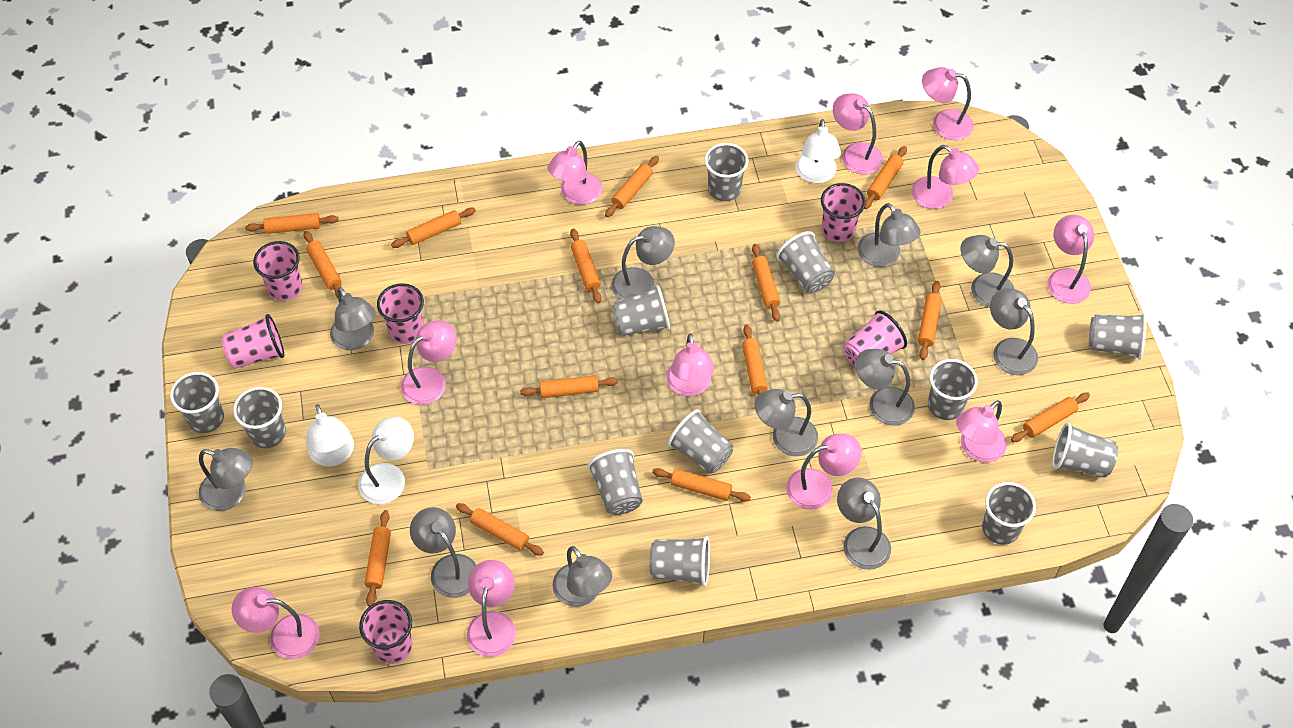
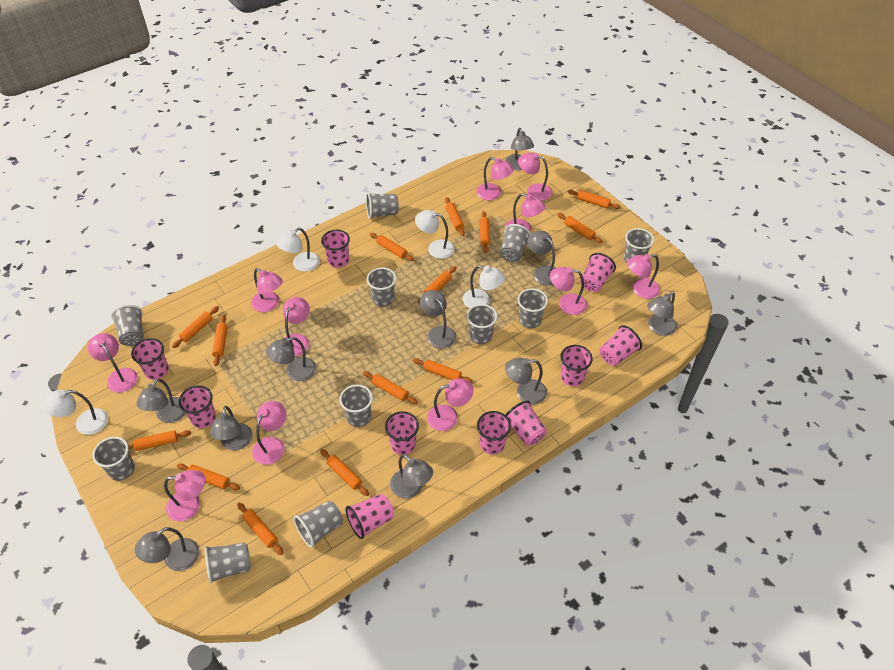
grey cup: [170,372,224,433] [233,387,286,448] [587,449,643,515] [612,285,670,336] [650,536,710,587] [667,409,733,474] [704,143,749,201] [776,231,835,293] [928,359,978,420] [982,482,1036,545] [1052,423,1118,478] [1089,314,1147,360] = 12 -> [92,437,135,481] [111,305,144,346] [205,542,251,584] [294,501,343,548] [339,384,373,427] [366,192,399,219] [367,267,396,307] [467,304,497,344] [500,224,531,262] [518,288,548,328] [624,228,654,263] = 11
grey lamp: [199,448,253,511] [330,287,376,350] [410,507,476,598] [553,546,612,607] [612,226,675,300] [755,389,818,456] [837,477,891,570] [855,349,915,426] [858,203,921,267] [961,235,1014,307] [990,288,1038,375] = 11 -> [134,527,199,571] [136,378,186,423] [210,406,253,451] [266,337,316,381] [390,454,433,499] [420,290,456,348] [505,128,534,170] [505,358,547,405] [528,230,556,285] [647,291,677,336] = 10
pink cup: [221,314,284,368] [253,241,303,301] [359,600,413,664] [377,283,424,344] [821,183,866,242] [844,311,907,368] = 6 -> [131,338,169,380] [179,386,216,428] [321,230,350,268] [346,494,394,539] [385,411,419,455] [477,411,511,454] [506,401,547,446] [560,345,593,386] [580,253,616,292] [600,325,642,366] = 10
white lamp: [306,404,354,466] [358,417,414,504] [796,119,841,183] = 3 -> [43,390,108,435] [277,228,320,272] [415,210,455,259] [463,265,505,308] = 4

